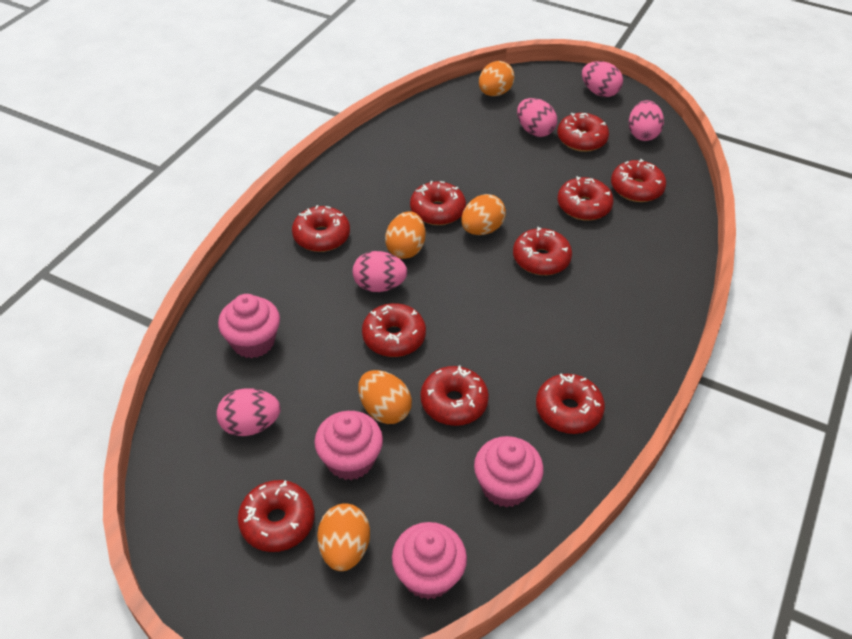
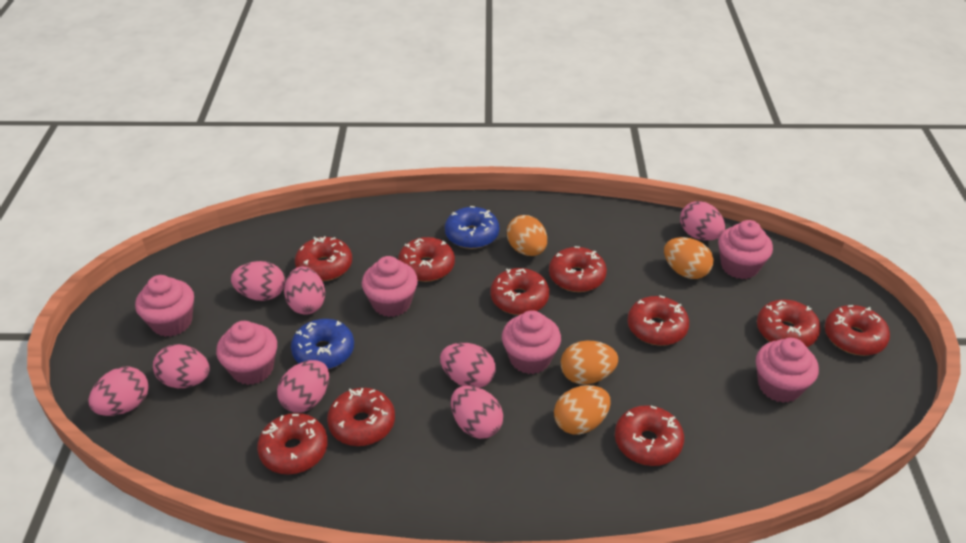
blue donut: none = 0 -> [291,319,354,369] [445,206,499,249] = 2
orange egg: [317,503,370,571] [358,370,412,424] [385,211,426,259] [461,194,506,235] [479,61,515,96] = 5 -> [507,215,547,256] [554,385,611,435] [561,341,618,385] [664,237,714,279] = 4
pink cupcake: [218,294,280,358] [314,411,383,480] [392,522,467,599] [474,436,544,508] = 4 -> [135,275,194,337] [216,321,277,385] [362,256,418,317] [502,310,561,374] [718,220,773,279] [756,338,819,403] = 6
pink egg: [216,388,280,436] [353,251,407,292] [517,98,557,137] [582,61,623,97] [629,100,664,141] = 5 -> [89,367,149,416] [153,344,210,388] [231,261,285,301] [277,360,329,413] [284,266,325,315] [440,343,495,388] [451,386,503,439] [680,201,725,241] = 8

